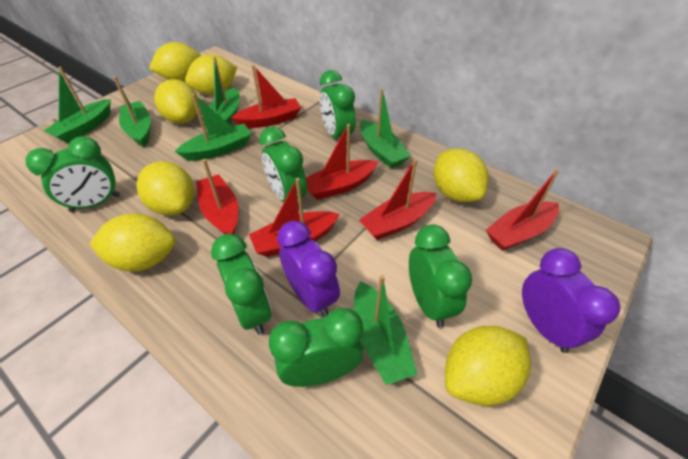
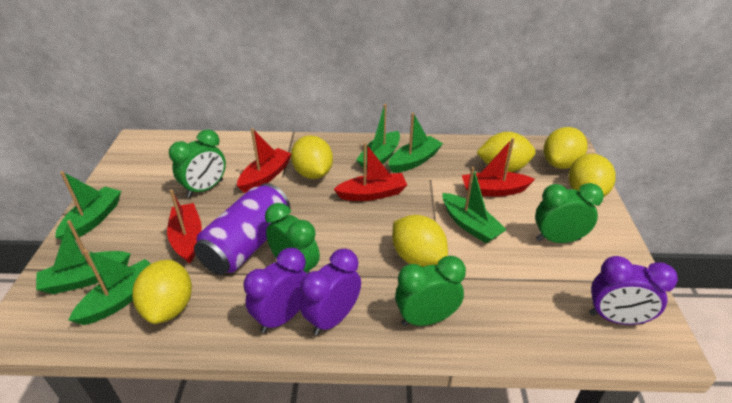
green clock: [26,136,120,212] [211,234,272,335] [259,127,307,210] [269,308,364,387] [320,70,356,145] [409,224,472,328] = 6 -> [169,129,226,197] [265,203,320,274] [395,256,466,326] [535,183,604,243] = 4
purple can: none = 0 -> [194,183,290,275] = 1
purple clock: [277,221,340,317] [522,248,620,353] = 2 -> [244,248,307,333] [300,249,361,335] [589,256,678,325] = 3
red boat: [196,159,238,235] [231,65,301,128] [249,178,340,257] [306,124,379,200] [359,159,436,240] [486,169,559,251] = 6 -> [167,190,202,264] [237,128,291,193] [333,142,407,201] [462,138,535,197] = 4
yellow lemon: [90,213,176,271] [136,161,194,216] [149,42,201,81] [154,79,199,124] [185,54,237,95] [433,148,489,202] [445,326,531,406] = 7 -> [132,260,192,324] [291,135,333,179] [392,215,448,267] [476,132,536,172] [543,127,587,169] [569,154,616,197] = 6

